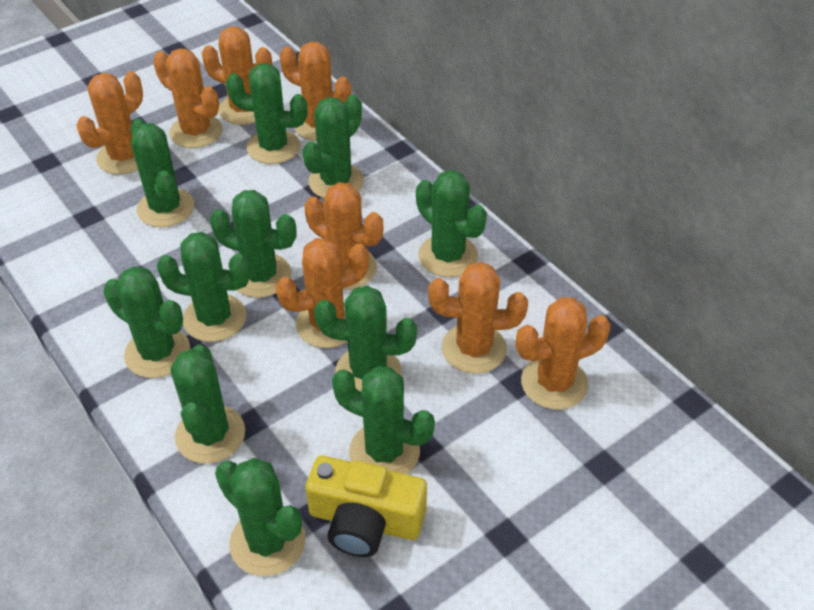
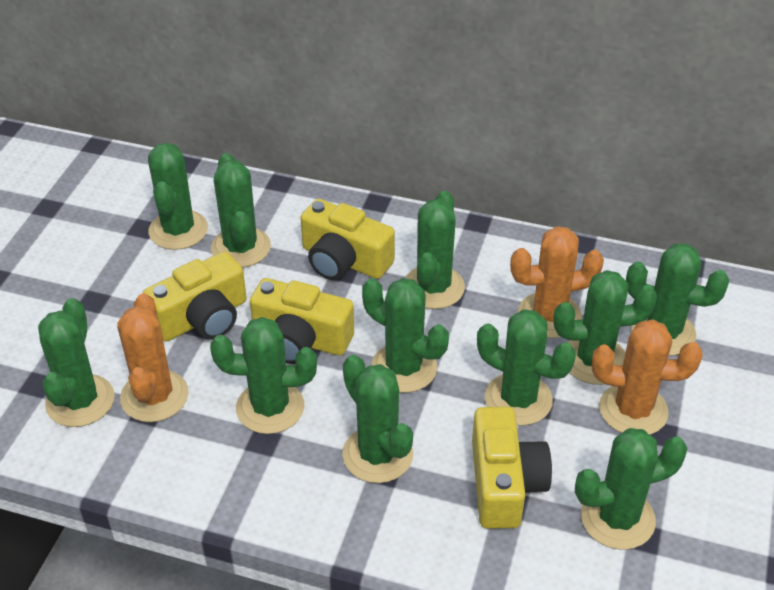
orange cactus: [77,72,143,174] [153,48,223,148] [202,27,272,125] [275,238,370,348] [280,42,351,141] [304,182,383,290] [428,262,528,374] [516,297,611,410] = 8 -> [117,293,189,422] [510,226,604,338] [592,319,702,435] = 3
yellow camera: [305,456,427,557] = 1 -> [143,251,247,341] [250,278,354,364] [300,199,395,280] [472,407,552,529] = 4

